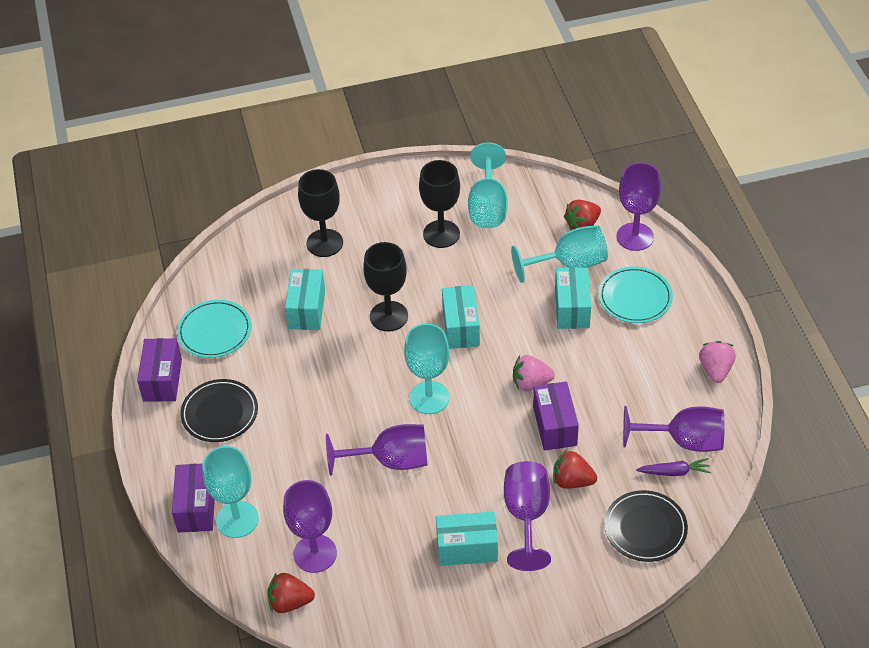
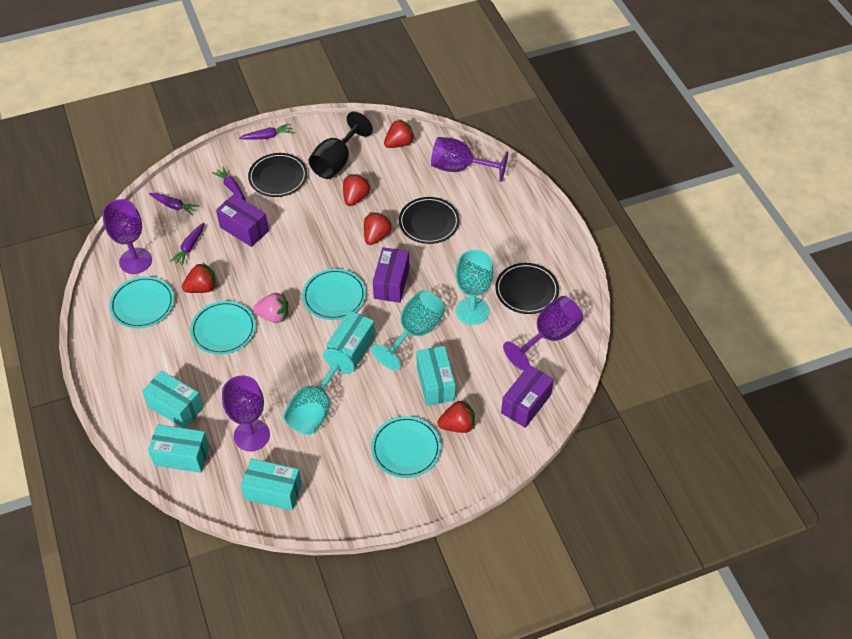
black goblet: [298,169,343,257] [363,242,408,332] [419,160,460,248] = 3 -> [309,111,373,179] = 1
black plate: [180,379,258,442] [604,490,688,562] = 2 -> [248,153,307,197] [399,197,459,244] [496,263,559,314] = 3
pink strawberry: [513,355,555,391] [699,341,736,383] = 2 -> [253,293,288,323] = 1
purple carrot: [636,458,711,476] = 1 -> [149,193,199,216] [170,223,205,265] [212,167,246,201] [239,124,292,140] = 4
purple goblet: [283,480,337,573] [326,424,428,476] [504,461,551,571] [617,162,661,251] [623,406,725,452] = 5 -> [102,199,152,274] [222,376,270,451] [431,137,508,182] [503,296,583,370] = 4
red strawberry: [267,572,315,613] [553,450,597,489] [564,200,601,230] = 3 -> [182,262,217,293] [343,174,371,206] [364,212,392,245] [384,119,415,148] [437,400,475,433] = 5
turquoise box: [285,269,325,330] [436,512,498,566] [442,285,480,349] [555,267,591,329] = 4 -> [142,370,203,429] [148,424,210,473] [241,458,302,510] [327,310,375,370] [417,346,456,406] = 5
turquoise goblet: [202,446,259,538] [404,323,449,414] [468,142,508,228] [511,225,608,283] = 4 -> [283,349,355,435] [372,290,445,370] [456,250,493,325] = 3
turquoise plate: [177,300,251,358] [598,266,673,323] = 2 -> [109,276,174,328] [190,301,256,355] [302,269,366,320] [371,416,441,478] = 4

